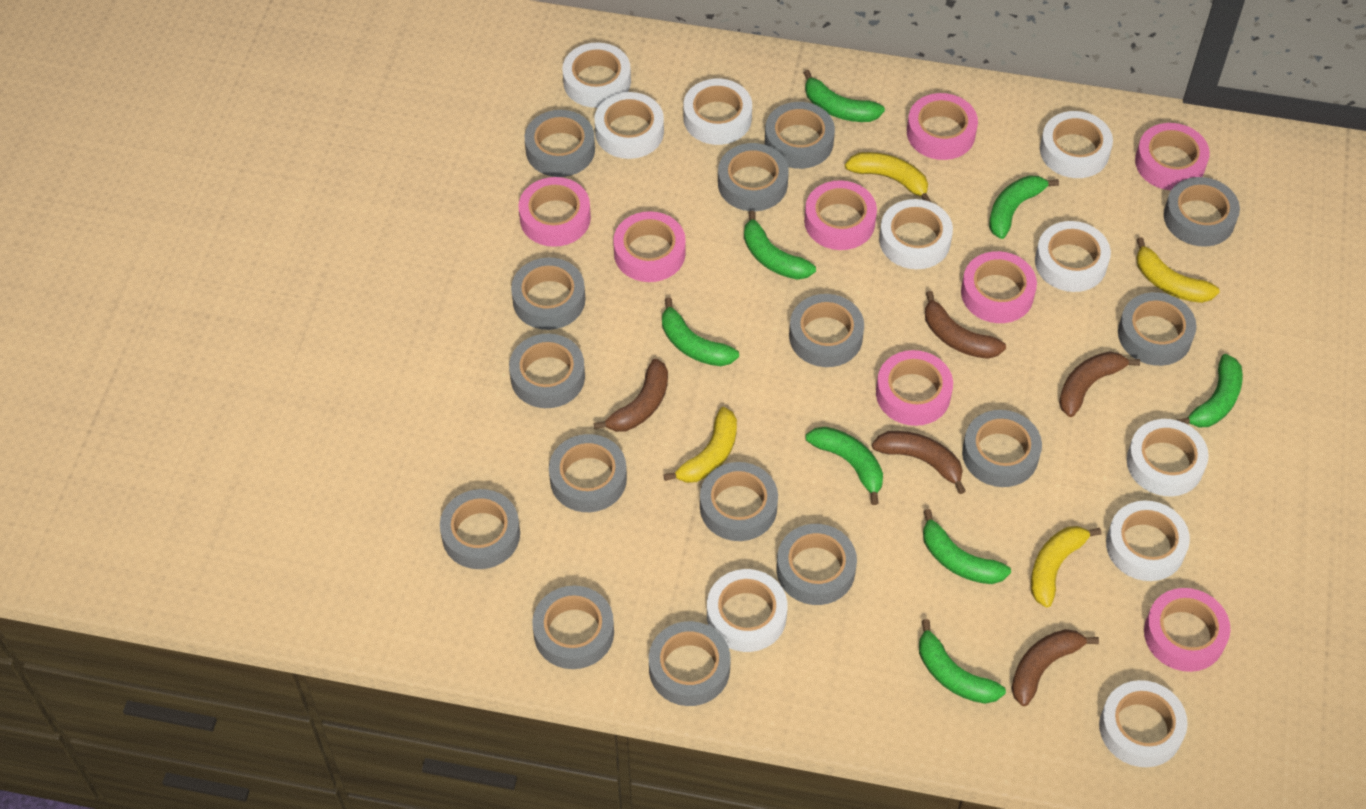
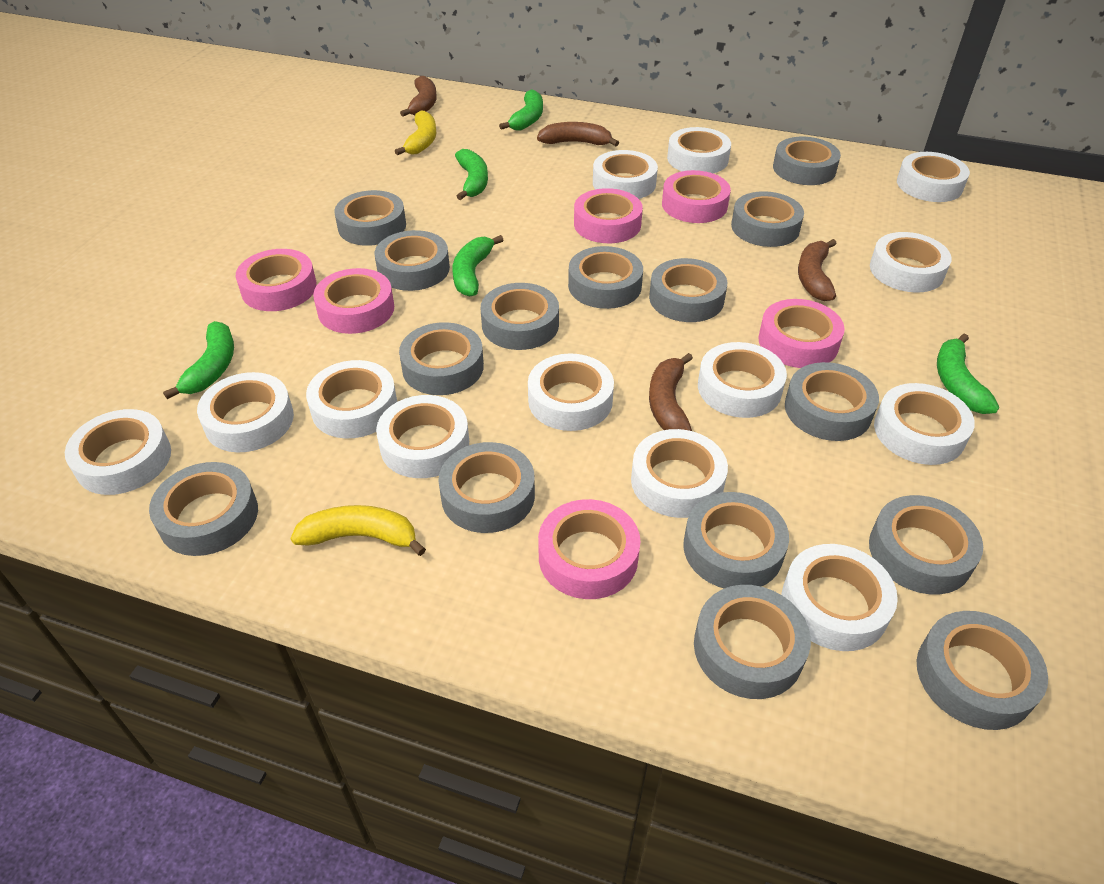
brown banana: [594,358,668,432] [872,431,966,494] [925,291,1006,359] [1011,629,1099,706] [1059,351,1140,417] = 5 -> [400,76,437,117] [537,122,619,146] [649,353,693,431] [798,239,836,301] = 4
green banana: [662,298,739,366] [744,211,816,280] [804,70,885,122] [806,427,883,505] [919,619,1006,704] [923,509,1011,584] [989,175,1059,239] [1176,354,1243,428] = 8 -> [163,321,234,399] [452,235,503,297] [455,149,488,200] [499,89,543,130] [937,333,999,414] = 5
pink tape: [518,177,591,247] [613,211,686,282] [804,180,877,250] [876,350,953,426] [907,93,978,160] [961,251,1037,323] [1135,123,1210,190] [1144,588,1230,672] = 8 -> [236,249,317,311] [313,268,394,334] [538,499,640,599] [574,188,643,243] [662,170,731,223] [758,299,845,368] = 6
white tape: [562,42,631,108] [594,92,664,159] [683,79,752,145] [707,569,788,652] [879,199,953,269] [1035,221,1111,292] [1040,111,1113,178] [1099,680,1188,767] [1106,500,1190,581] [1127,419,1209,496] = 10 -> [65,409,171,495] [197,372,294,452] [306,360,397,438] [376,395,469,478] [528,353,614,431] [593,150,658,199] [631,429,728,518] [667,127,731,173] [698,342,787,418] [782,544,898,651] [870,232,952,293] [874,383,975,465] [897,152,970,202] = 13
yellow banana: [663,407,737,483] [845,152,931,202] [1031,526,1101,607] [1136,237,1220,303] = 4 -> [290,505,426,556] [395,110,436,155] = 2

